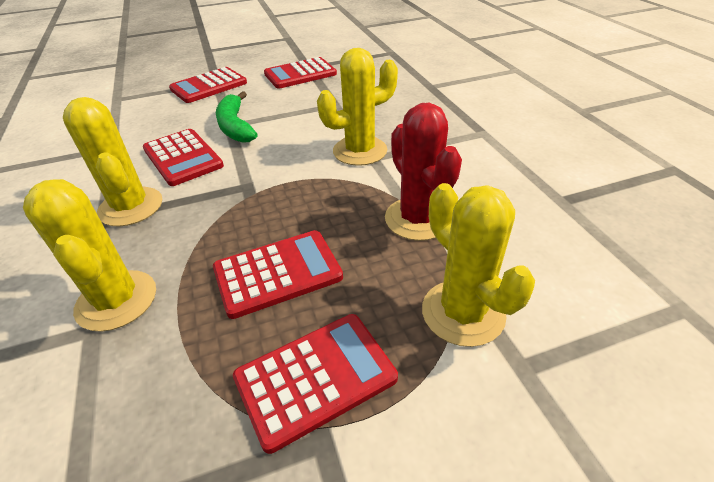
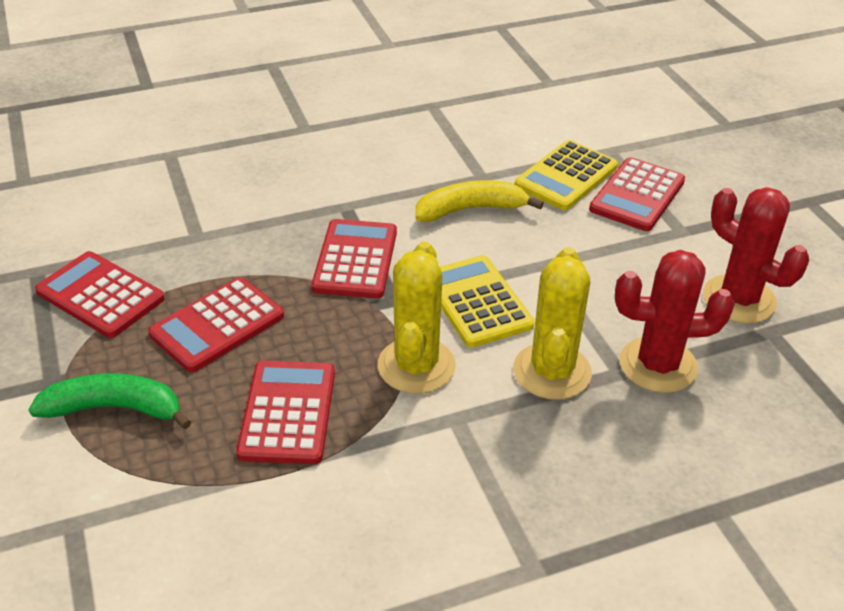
red cactus: [385,103,462,241] = 1 -> [615,250,735,393] [703,187,809,324] = 2
yellow banana: none = 0 -> [415,180,544,222] = 1
yellow cactus: [23,179,156,332] [63,97,162,227] [317,48,398,166] [422,183,535,347] = 4 -> [377,241,456,394] [513,247,592,400] = 2
yellow calculator: none = 0 -> [440,255,534,348] [515,140,618,210] = 2

